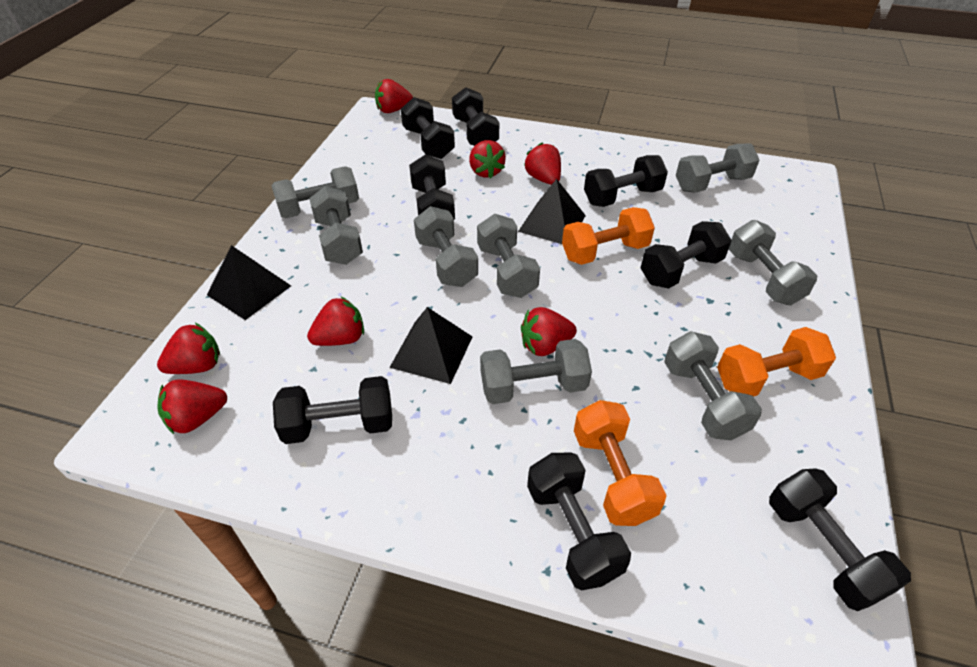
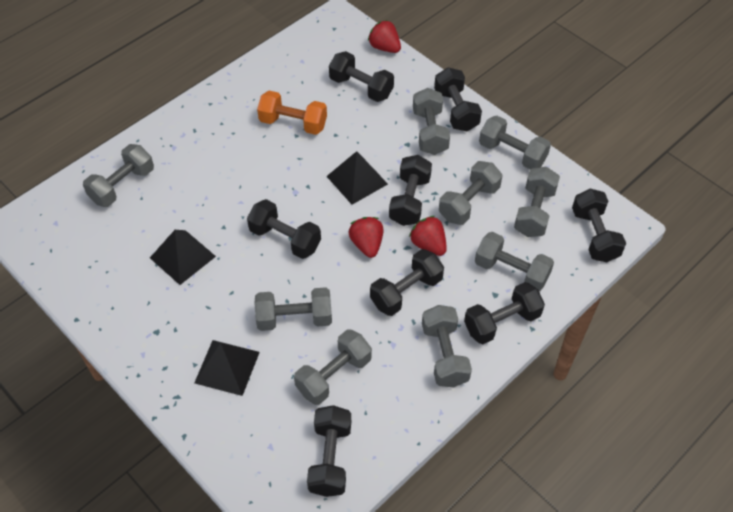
grey dumbbell: [271,166,359,219] [309,186,363,265] [414,206,478,287] [477,214,540,298] [480,339,592,404] [664,331,762,440] [676,143,759,193] [729,220,817,305] = 8 -> [83,144,154,207] [255,287,332,331] [294,329,372,405] [413,88,450,155] [422,305,472,388] [439,161,502,225] [475,232,554,291] [479,116,551,169] [514,167,560,237] = 9
orange dumbbell: [562,207,655,265] [574,400,667,526] [717,327,836,397] = 3 -> [257,91,327,135] = 1
red strawberry: [157,323,220,374] [157,380,227,434] [307,297,364,346] [375,79,413,113] [469,140,506,179] [521,307,577,356] [524,143,561,185] = 7 -> [349,217,383,258] [368,20,401,53] [409,216,447,256] = 3

